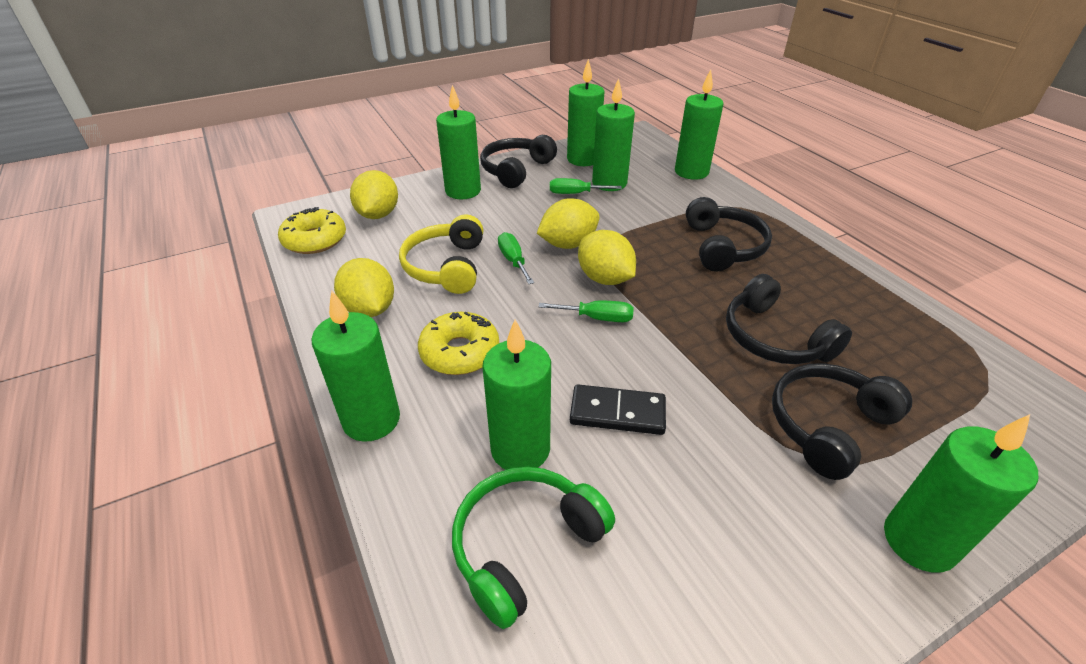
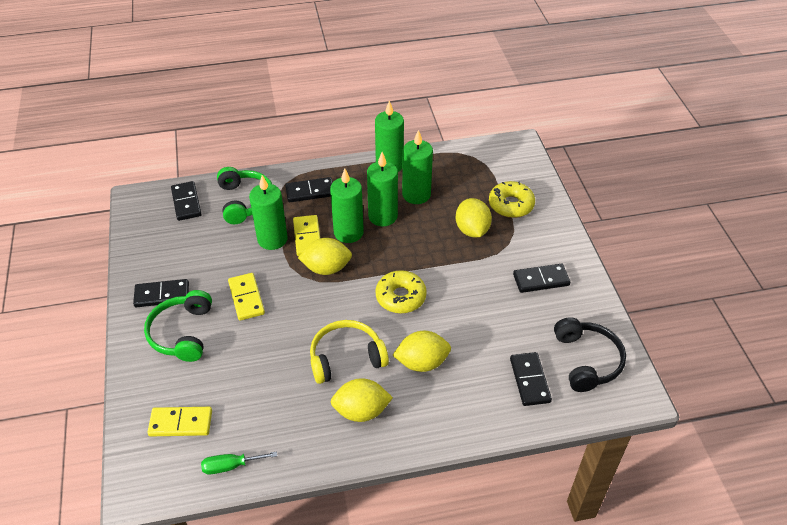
black domino: [570,384,666,435] = 1 -> [133,279,189,307] [171,181,201,221] [285,177,333,202] [510,352,552,406] [513,264,570,293] = 5
black headphones: [480,135,557,188] [686,197,772,272] [726,274,852,364] [772,363,912,480] = 4 -> [554,317,626,392] = 1
green candle: [311,290,400,442] [436,85,481,199] [482,320,551,470] [567,59,604,166] [592,78,635,191] [675,69,724,180] [884,414,1038,572] = 7 -> [249,175,288,250] [330,168,364,243] [367,152,398,226] [375,100,404,172] [402,130,433,204] = 5
green headphones: [452,467,615,629] = 1 -> [144,290,212,362] [217,167,272,224] = 2
green screwdriver: [498,232,534,284] [539,301,634,322] [550,178,622,194] = 3 -> [201,452,277,474] = 1
yellow domino: none = 0 -> [147,407,212,437] [228,273,265,321] [293,215,320,256] = 3

